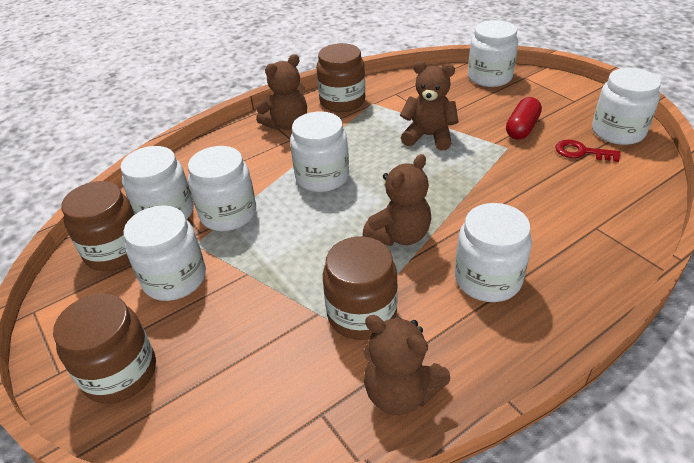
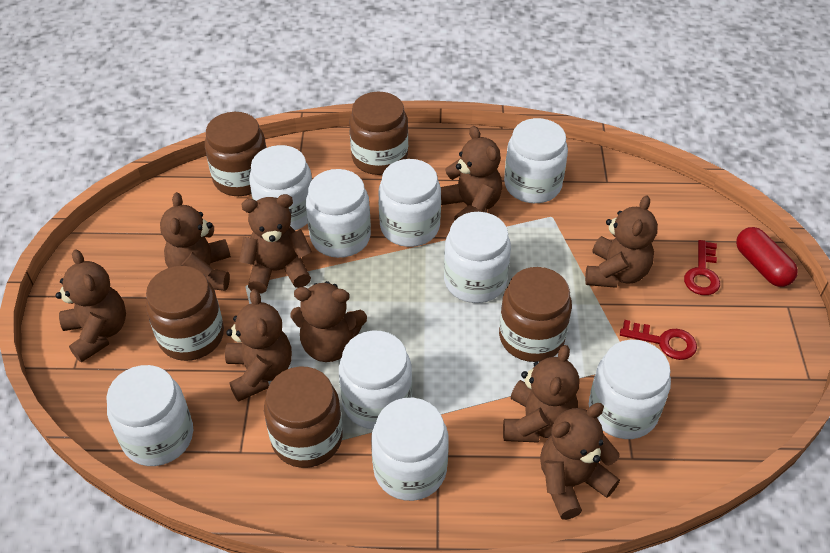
brown jar: [53,294,156,404] [61,181,135,271] [316,43,365,112] [323,236,398,340] = 4 -> [146,266,224,361] [205,112,267,196] [264,366,343,468] [349,92,408,175] [499,267,572,362] = 5
brown teddy bear: [256,54,307,130] [363,154,431,246] [363,315,450,415] [400,61,459,150] = 4 -> [56,249,126,362] [160,192,231,291] [225,289,292,402] [239,194,312,293] [290,281,367,362] [441,126,502,220] [503,345,579,443] [540,403,620,520] [585,195,658,288] = 9
red key: [555,140,620,162] = 1 -> [620,320,697,360] [684,240,720,295] = 2
white jar: [120,146,194,220] [123,205,206,301] [188,146,256,231] [290,111,349,192] [455,203,532,302] [468,20,518,87] [592,68,661,145] = 7 -> [106,365,193,466] [249,145,312,230] [306,169,371,258] [339,330,412,429] [371,398,449,501] [379,159,441,247] [444,212,511,303] [504,118,568,203] [589,340,671,439] = 9

